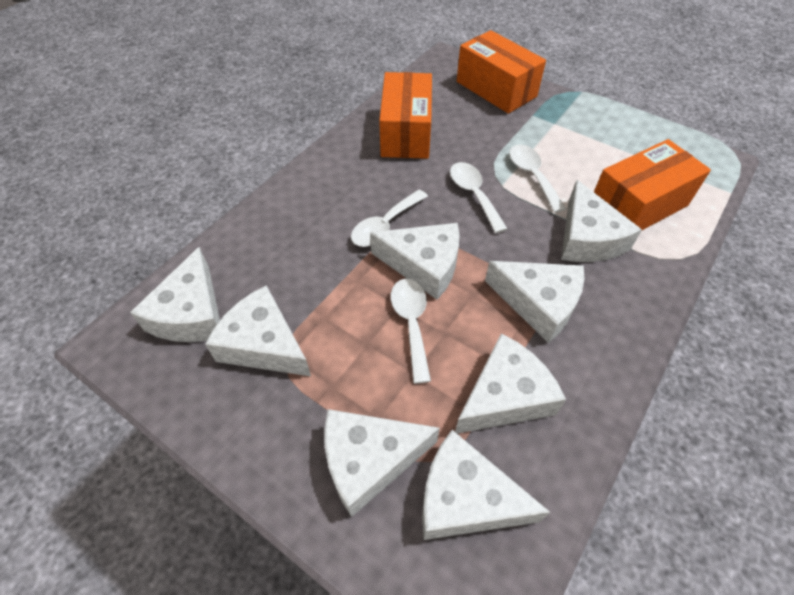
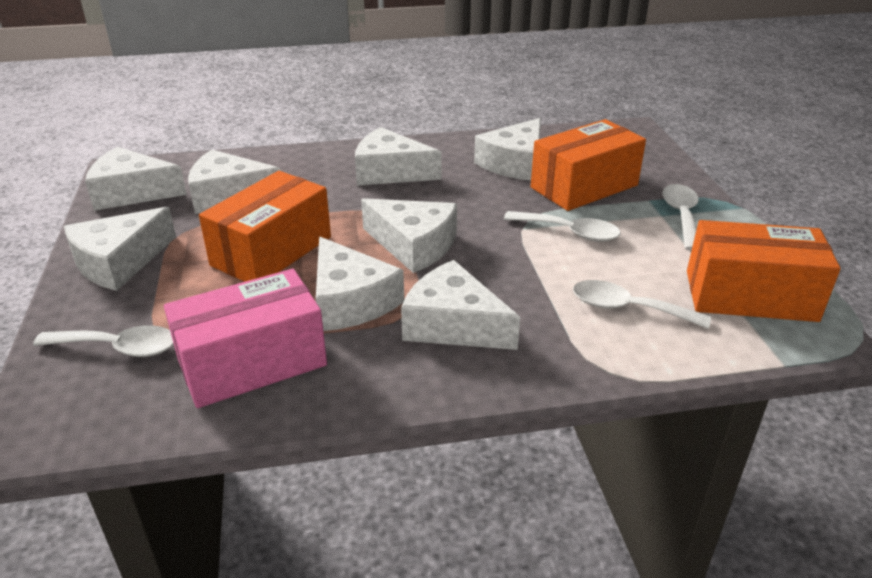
pink box: none = 0 -> [164,269,327,408] = 1

